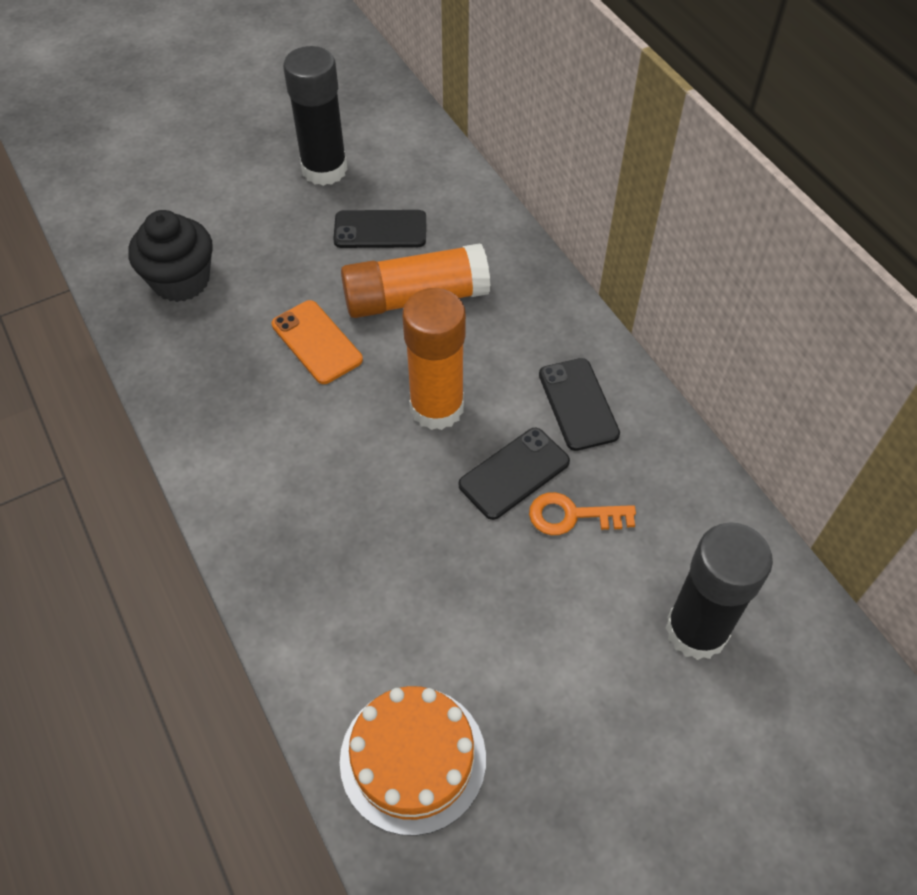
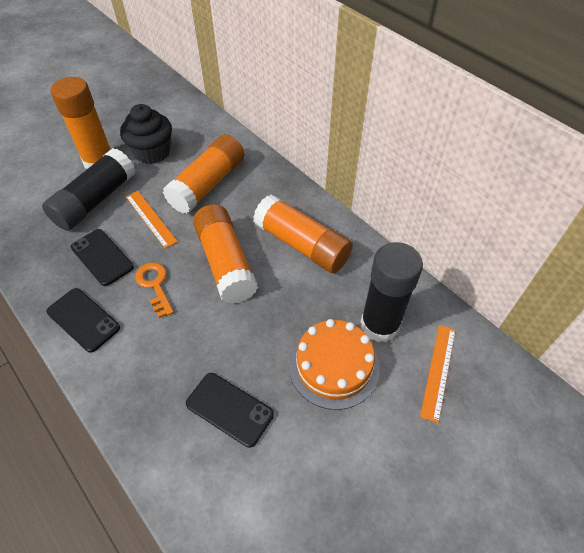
orange glue stick: [341,243,490,318] [402,288,466,430] = 2 -> [50,77,111,169] [163,134,244,214] [193,204,258,304] [253,195,353,273] = 4
orange phone: [272,300,363,384] = 1 -> none = 0
orange ruler: none = 0 -> [126,191,178,248] [420,325,456,423] = 2

